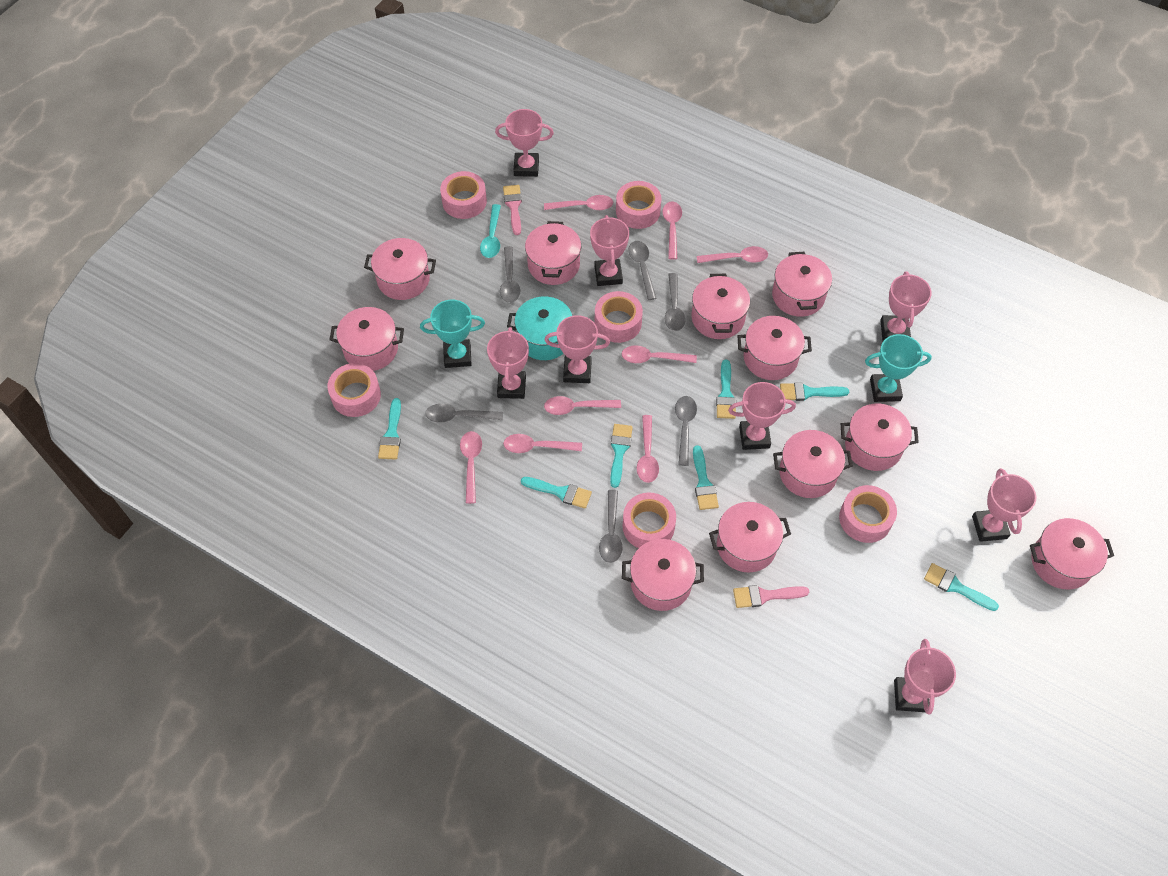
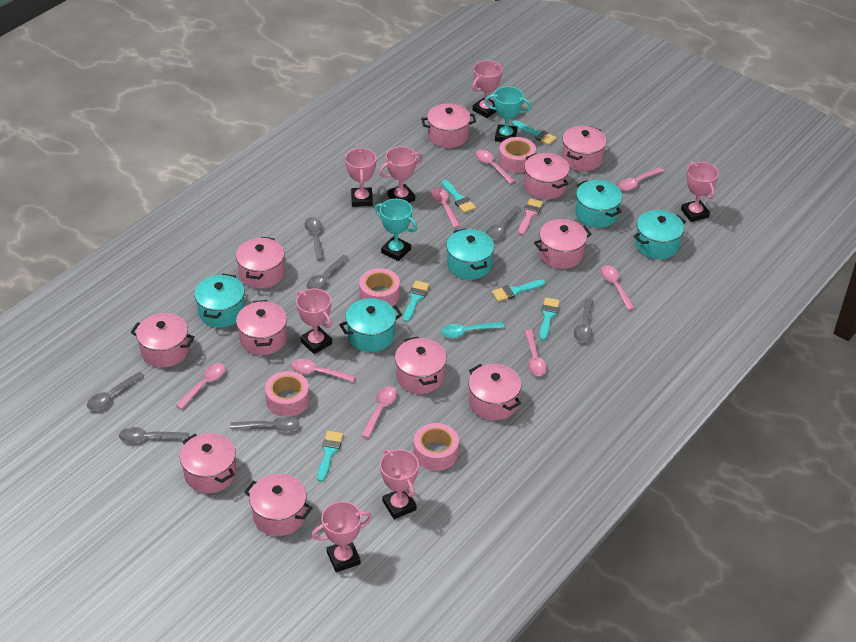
grey spoon: [425,404,503,423] [500,246,520,303] [599,490,622,563] [629,241,657,300] [665,273,686,331] [675,396,697,466] = 6 -> [87,372,144,410] [119,427,189,443] [230,416,299,432] [305,217,324,260] [307,255,349,289] [486,206,521,240] [574,299,593,342] = 7
pink brush: [503,185,522,235] [733,585,809,608] = 2 -> [518,198,543,235] = 1
pink tape: [327,363,381,417] [440,171,487,219] [595,291,643,343] [616,181,662,229] [623,492,676,548] [839,485,897,543] = 6 -> [265,371,310,417] [359,268,400,306] [414,423,459,471] [499,137,536,173] = 4
pink trophy: [487,327,529,399] [495,109,554,177] [545,315,610,383] [590,215,629,286] [728,382,796,450] [880,271,932,341] [894,639,956,715] [972,468,1036,542] = 8 -> [296,288,332,354] [312,501,372,572] [345,148,377,207] [379,146,423,203] [380,449,419,519] [472,60,503,118] [681,162,719,222] = 7
turquoise brush: [378,398,401,460] [521,477,592,509] [610,424,633,488] [693,445,719,510] [716,360,736,419] [780,382,849,401] [924,563,999,611] = 7 -> [317,431,344,482] [403,281,430,322] [442,180,476,213] [492,280,546,302] [512,120,557,145] [539,298,560,340] = 6
turquoise pot: [507,296,572,360] = 1 -> [194,274,245,328] [339,298,402,352] [446,228,494,280] [575,180,622,228] [633,210,686,259] = 5

